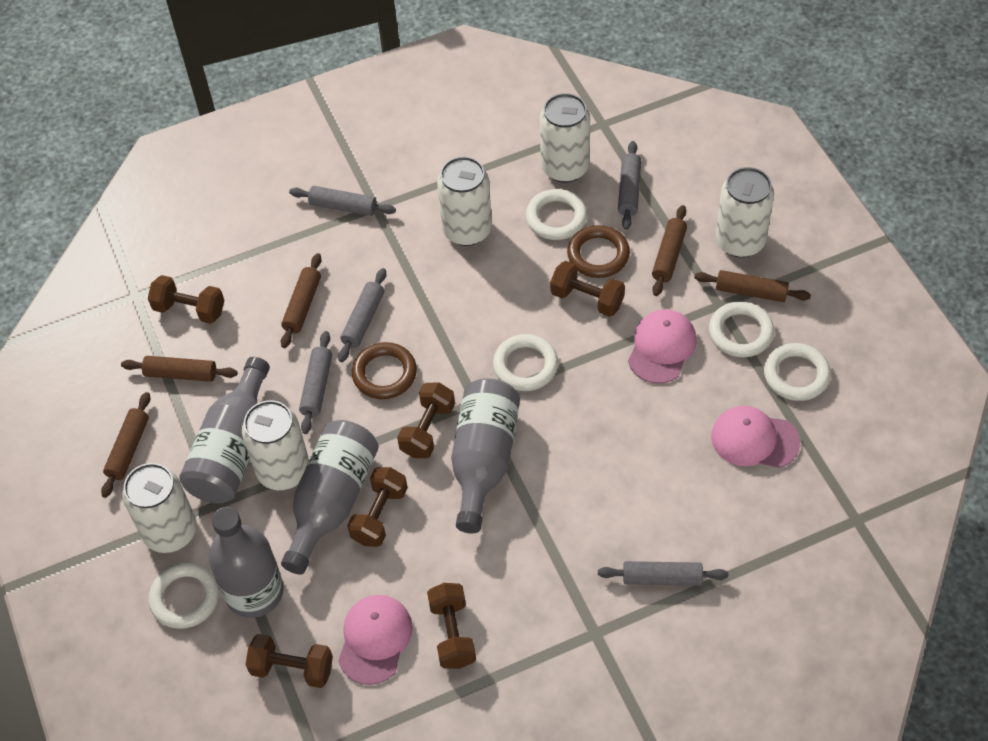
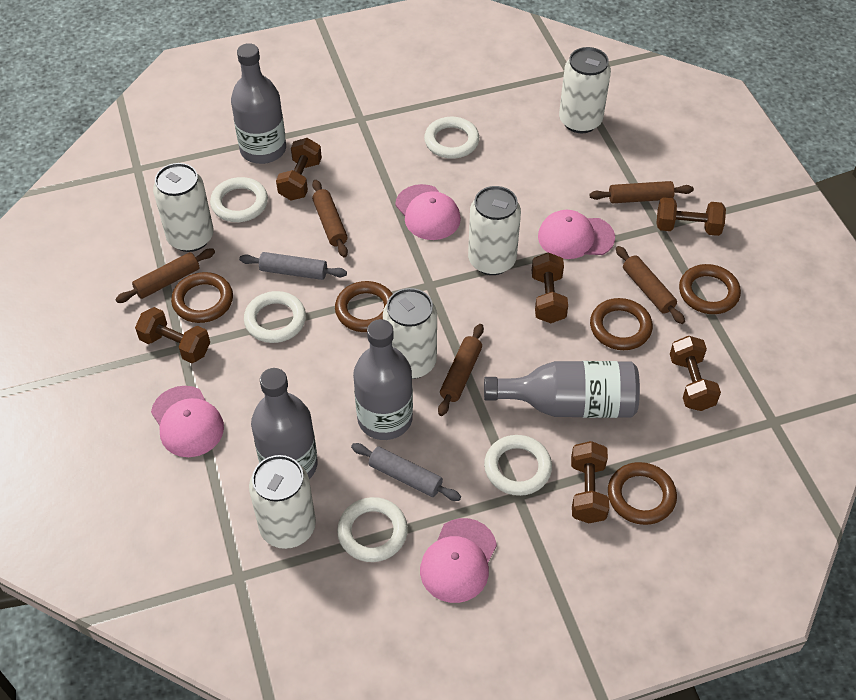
brown ring: [352,342,417,399] [567,225,630,278] = 2 -> [171,272,233,323] [335,281,392,332] [590,298,653,350] [608,462,677,525] [679,264,741,314] = 5
grey rolling pin: [289,186,396,216] [299,331,332,434] [338,268,386,362] [598,561,728,586] [618,141,641,230] = 5 -> [239,252,347,280] [351,443,461,501] = 2
pink cap: [338,595,413,685] [628,309,697,384] [711,406,800,468] = 3 -> [151,386,224,457] [395,184,461,240] [420,518,497,603] [538,210,615,259] = 4

